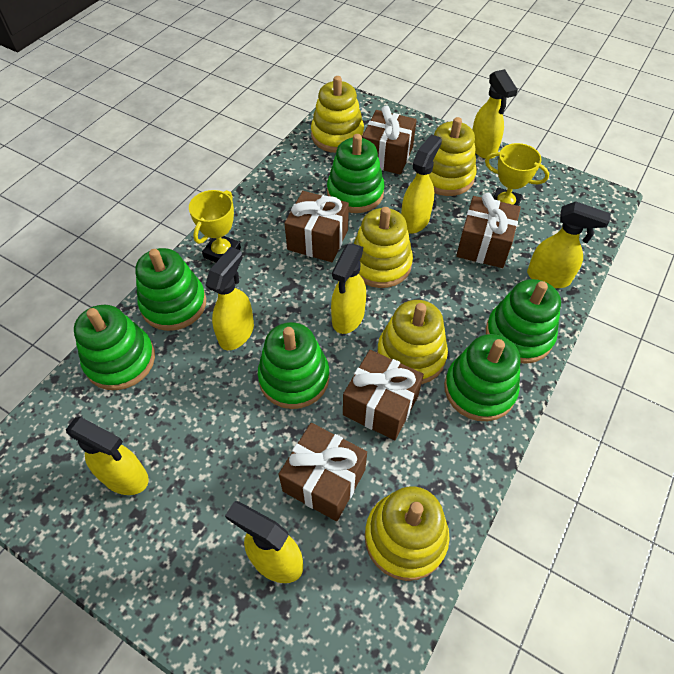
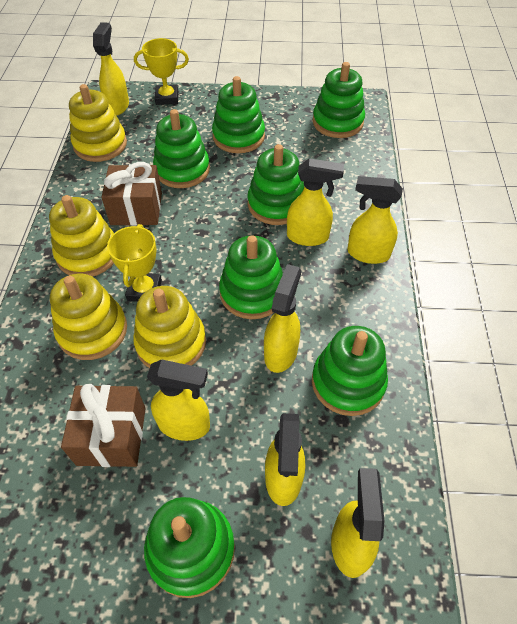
brown gift: [279,423,367,521] [284,191,349,262] [343,350,424,440] [362,105,417,175] [456,193,521,268] = 5 -> [61,384,146,467] [101,162,162,226] = 2
green stacking toy: [74,305,155,390] [135,248,206,331] [257,322,330,409] [327,134,385,213] [444,334,521,421] [486,279,561,364] = 6 -> [144,497,235,598] [153,109,210,188] [212,76,265,153] [219,235,283,319] [247,144,304,225] [312,326,388,416] [313,62,365,138] = 7
yellow stacking toy: [311,76,364,153] [354,207,413,288] [365,486,450,581] [377,300,448,384] [429,117,477,196] = 5 -> [49,195,114,277] [50,274,127,360] [69,84,127,162] [133,286,206,368] = 4

